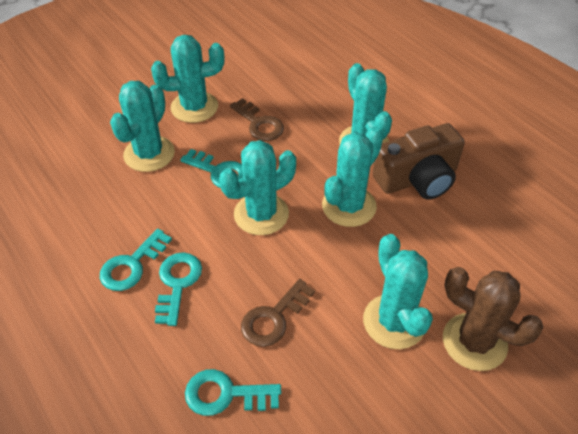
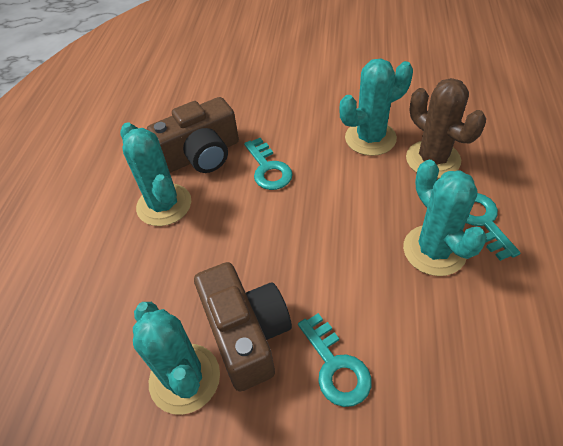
brown camera: [373,123,465,200] = 1 -> [147,97,239,173] [194,262,292,391] = 2
brown key: [230,98,284,141] [241,279,315,347] = 2 -> none = 0
turquoise cactus: [110,81,175,172] [151,35,224,123] [219,140,296,235] [322,127,383,227] [339,63,392,144] [363,234,433,349] = 6 -> [120,122,191,226] [133,302,220,415] [339,59,413,156] [403,160,487,276] = 4
turquoise key: [100,228,172,291] [155,253,202,326] [180,149,243,188] [185,369,281,416] = 4 -> [244,138,293,190] [298,313,372,407] [466,193,521,261] = 3

